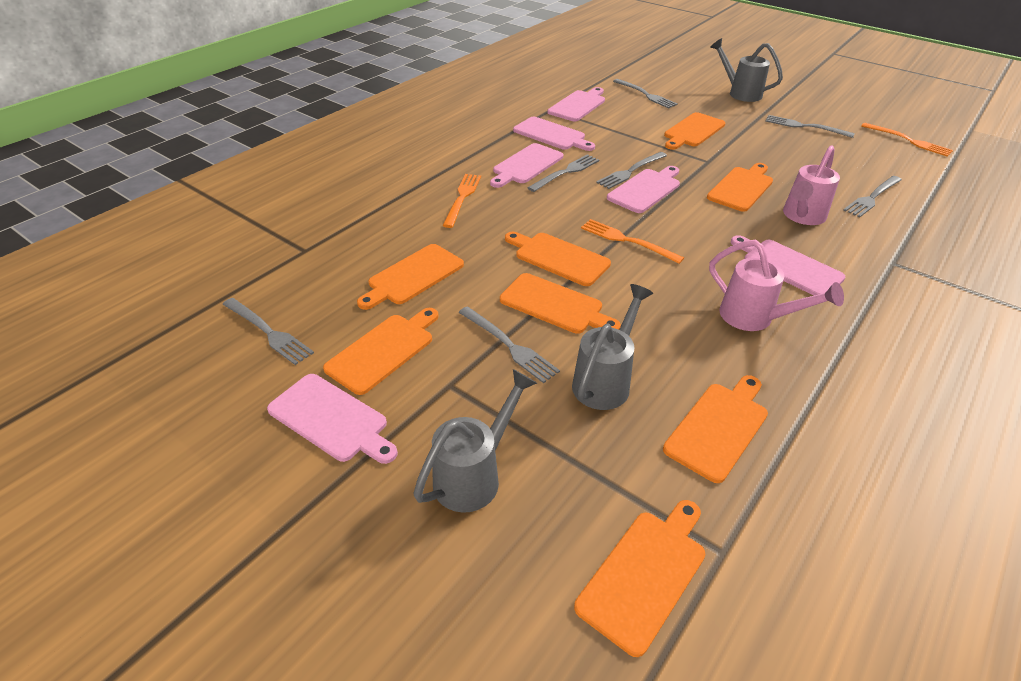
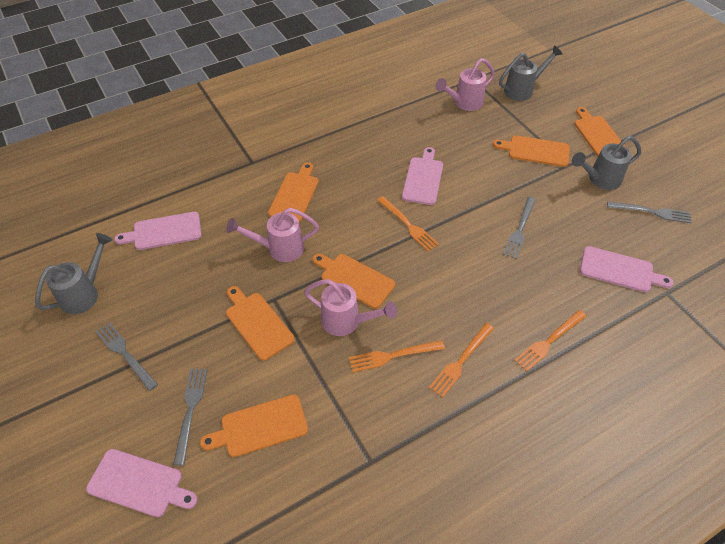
grey fork: [222,298,314,365] [459,306,560,383] [528,154,599,192] [596,152,667,189] [613,79,678,109] [765,115,855,138] [843,176,902,217] = 7 -> [95,322,158,391] [173,368,208,466] [503,197,536,259] [607,201,692,223] = 4
orange cutting board: [323,308,439,395] [357,244,464,310] [500,273,621,334] [505,232,611,286] [574,500,706,657] [663,375,768,483] [664,112,725,150] [707,163,773,212] = 8 -> [200,395,308,457] [226,286,295,361] [268,162,319,222] [312,254,395,309] [493,135,570,167] [574,107,625,157] = 6
orange fork: [442,174,481,228] [581,219,684,264] [861,123,953,157] = 3 -> [349,340,445,372] [377,196,439,252] [429,323,494,397] [514,310,586,372] = 4
pink cutting board: [267,374,398,464] [490,143,563,188] [513,117,595,151] [548,87,605,121] [607,166,680,213] [731,235,845,296] = 6 -> [86,449,198,517] [114,212,202,250] [402,147,443,205] [580,246,673,292] = 4
pink watering can: [709,240,844,331] [783,145,840,225] = 2 -> [226,208,319,262] [304,279,397,336] [435,58,495,111] = 3

